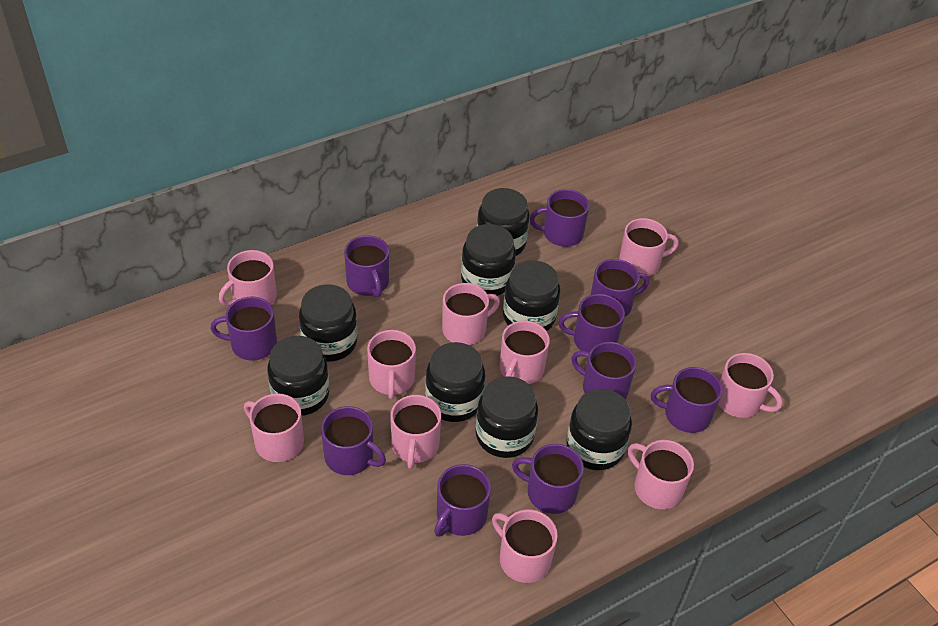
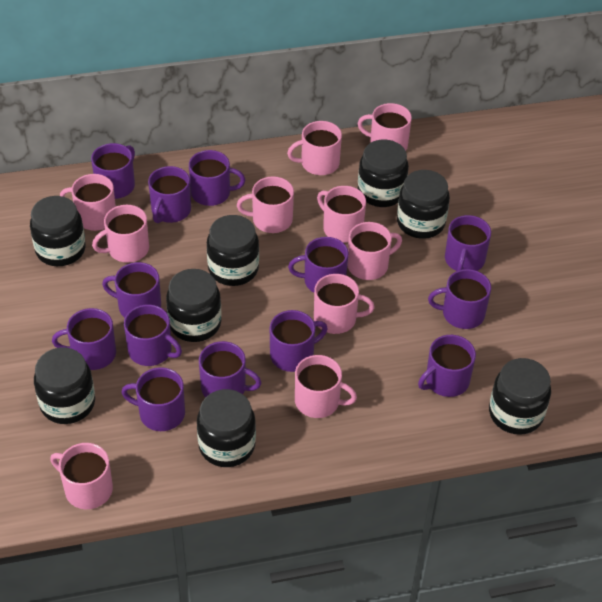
purple mug: [210,296,277,361] [321,406,386,475] [344,235,389,297] [434,464,491,537] [512,444,584,514] [529,189,589,247] [559,294,625,352] [571,342,636,399] [591,259,649,317] [651,367,722,433] = 10 -> [52,308,116,370] [91,143,135,199] [102,262,161,318] [121,367,185,431] [124,305,182,366] [148,166,191,223] [189,150,245,206] [199,341,261,397] [270,310,328,372] [288,237,348,293] [418,335,476,397] [428,269,491,329] [445,215,491,271] = 13

